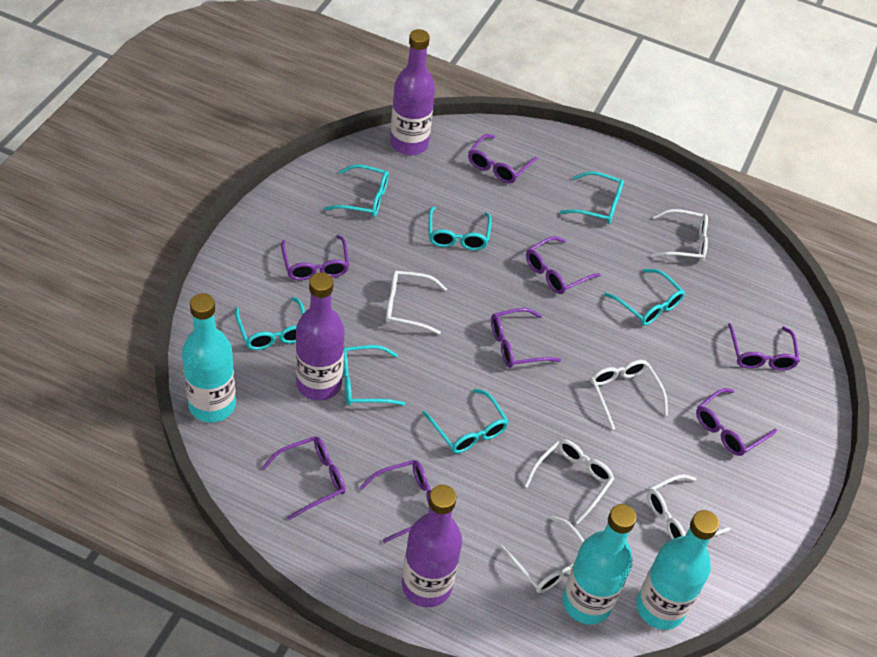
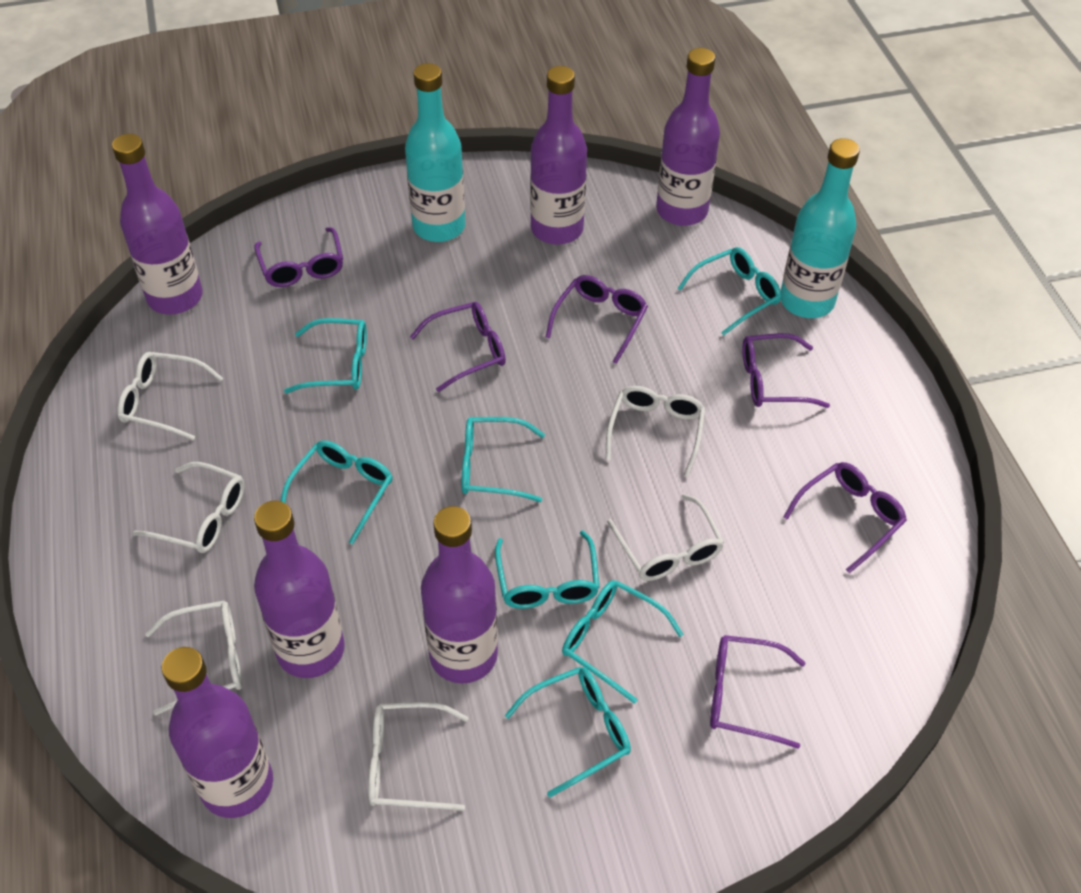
purple bottle: [296,272,344,400] [390,29,435,155] [402,485,462,607] = 3 -> [112,134,203,315] [162,647,273,818] [254,501,345,678] [421,506,498,684] [530,66,587,245] [656,48,720,226] = 6
purple glasses: [262,436,346,520] [281,235,349,280] [359,460,431,543] [468,134,538,184] [491,308,561,368] [526,236,601,294] [696,388,777,456] [728,323,800,371] = 8 -> [254,227,343,287] [410,302,506,392] [546,275,648,364] [710,635,806,749] [742,333,830,408] [783,462,907,573] = 6
turquoise bottle: [182,293,236,423] [563,504,637,625] [636,510,719,630] = 3 -> [405,63,465,242] [781,138,860,318] = 2

